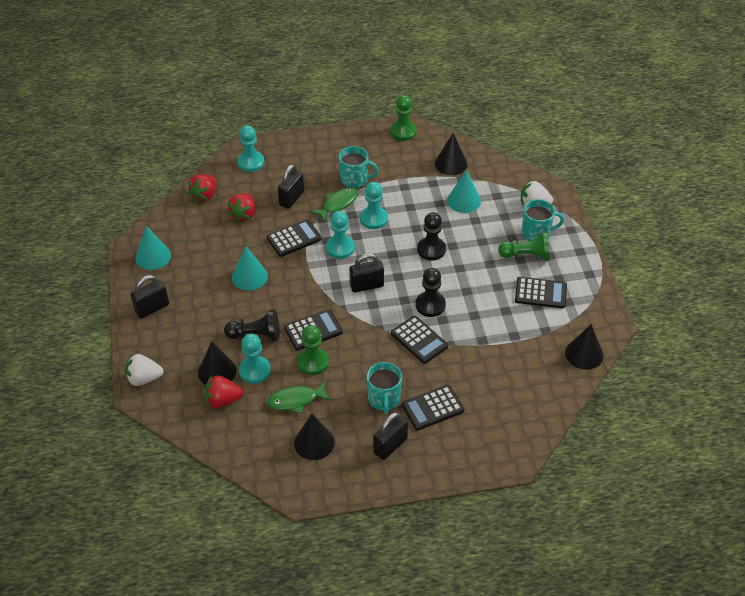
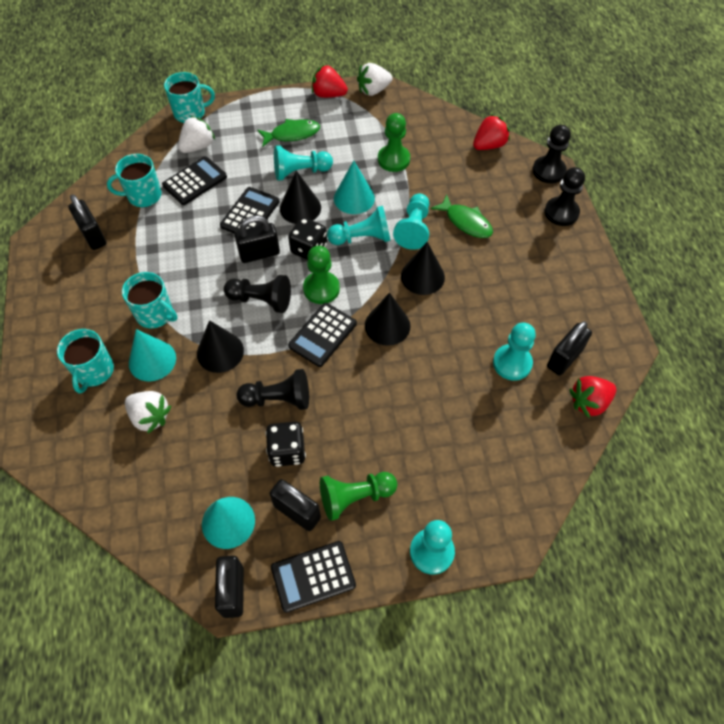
black calculator: [267,219,322,257] [284,309,343,351] [391,316,448,364] [402,385,464,430] [515,277,567,308] = 5 -> [162,156,227,205] [220,187,279,234] [271,541,356,613] [288,303,357,367] = 4
black dice: none = 0 -> [266,422,306,467] [288,217,327,260] = 2
black padlock: [131,275,169,318] [278,164,304,209] [349,253,384,293] [373,412,408,460] = 4 -> [68,194,106,250] [215,556,244,618] [235,215,280,263] [270,479,321,531] [547,321,592,376] = 5
black pawn: [224,310,280,341] [415,268,446,317] [417,212,446,261] = 3 -> [224,275,291,313] [237,369,309,410] [532,125,571,183] [544,167,585,226] = 4
turquoise mug: [339,146,379,188] [367,362,402,414] [522,199,564,241] = 3 -> [57,329,114,393] [107,154,161,208] [122,272,177,328] [164,72,215,123] = 4
turquoise pawn: [237,126,264,172] [239,334,271,384] [326,211,355,259] [360,182,388,229] = 4 -> [274,146,333,180] [327,206,391,245] [393,194,429,250] [410,520,455,575] [493,323,536,381] = 5
white strawberry: [125,354,163,386] [521,180,553,206] = 2 -> [125,391,171,433] [178,116,215,153] [357,63,392,96] = 3

